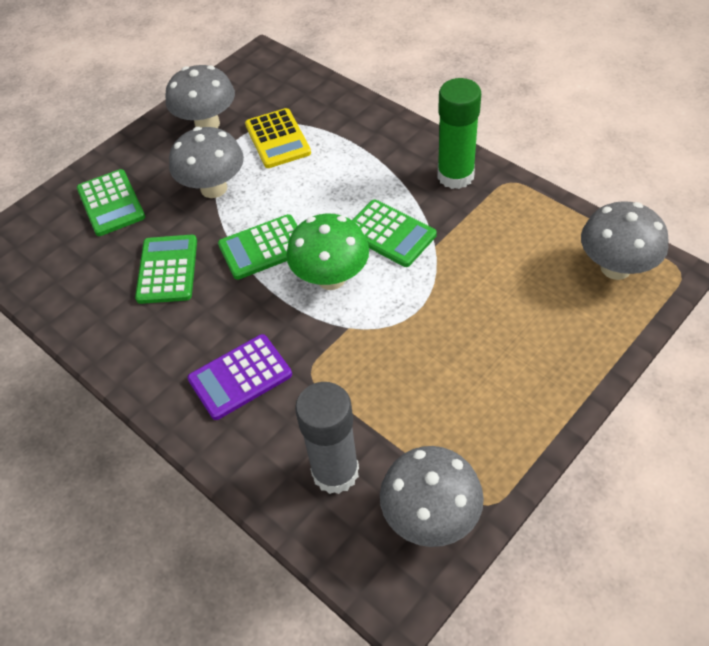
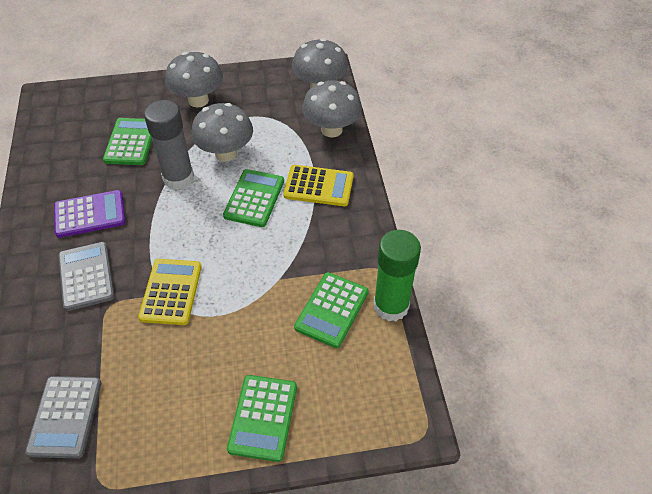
green mushroom: [286,214,369,290] = 1 -> none = 0
grey calculator: none = 0 -> [25,376,101,458] [59,242,115,311] = 2
yellow calculator: [245,108,311,168] = 1 -> [138,259,202,325] [283,165,354,206] = 2

